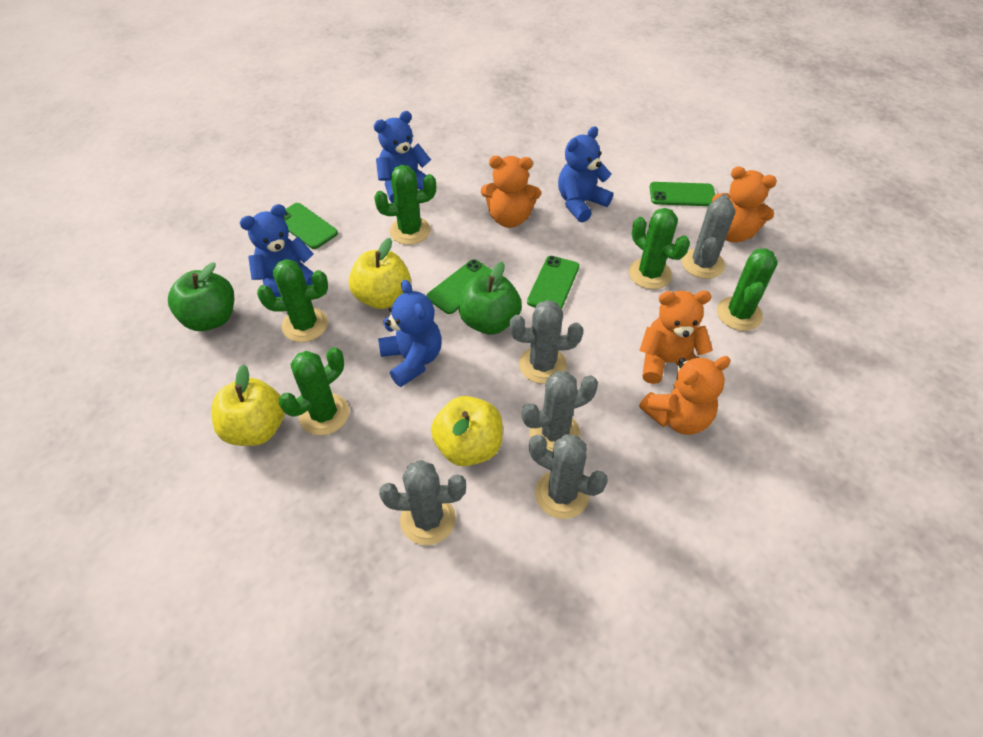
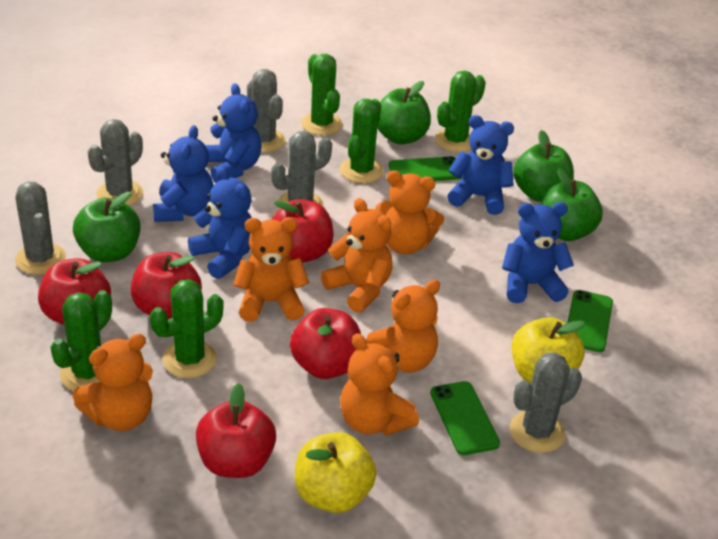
blue teddy bear: [240,204,314,297] [374,111,431,203] [378,280,442,387] [558,126,613,222] = 4 -> [153,125,213,222] [188,167,252,279] [205,83,262,183] [447,115,514,215] [502,202,574,303] = 5
green apple: [168,263,234,331] [459,262,522,335] = 2 -> [73,192,141,262] [377,81,431,145] [513,130,574,202] [540,168,602,241] = 4
green phone: [282,203,338,249] [426,259,492,314] [527,256,579,310] [650,182,715,206] = 4 -> [388,156,462,181] [430,381,500,455] [567,290,613,352] = 3
orange teddy bear: [481,156,541,228] [639,291,713,384] [639,356,731,435] [712,166,777,242] = 4 -> [73,334,153,431] [233,217,309,322] [321,198,392,313] [340,333,419,436] [365,280,440,373] [375,171,444,254] = 6
red apple: none = 0 -> [38,258,111,325] [131,252,202,319] [196,383,276,478] [271,199,334,263] [290,308,361,379] = 5
yellow apple: [211,364,285,446] [349,238,411,309] [431,396,503,466] = 3 -> [295,432,377,513] [511,317,585,384] = 2

